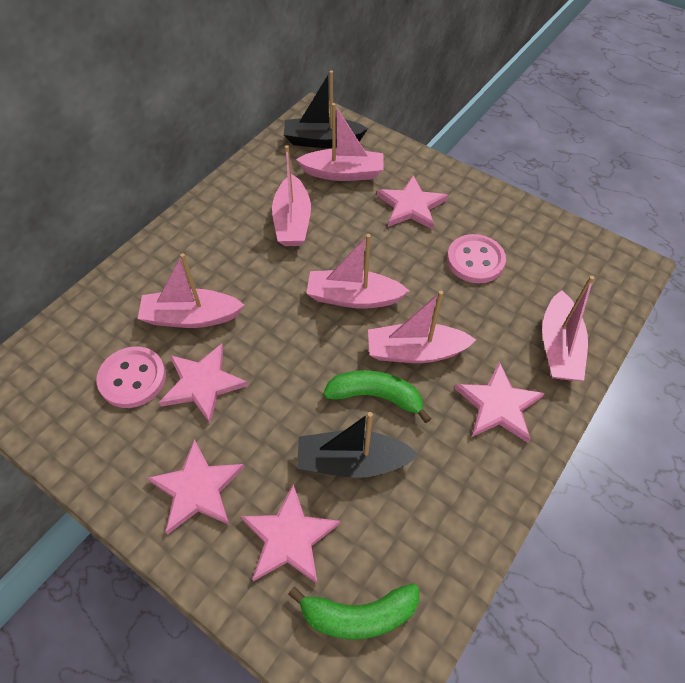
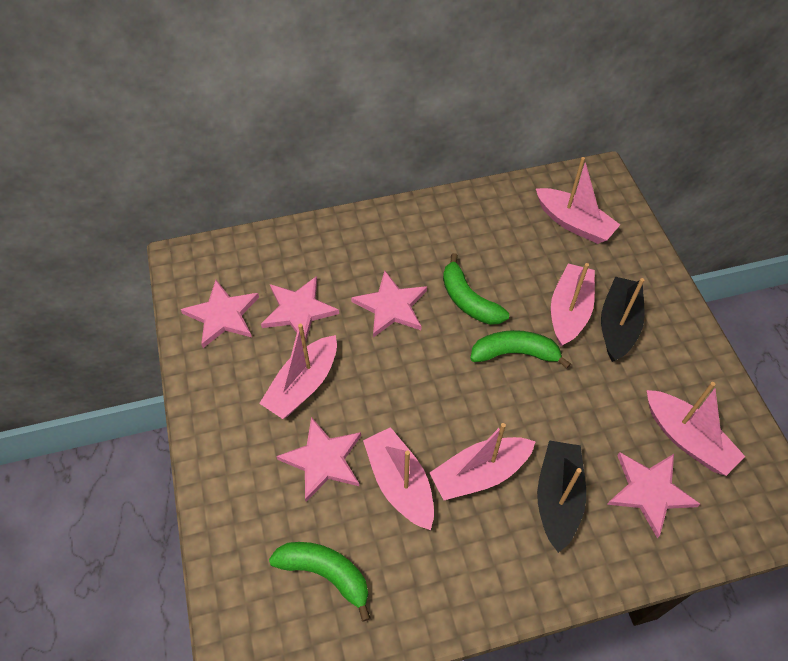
green banana: [288,584,419,640] [323,370,431,423] = 2 -> [269,542,370,621] [443,253,509,325] [470,330,571,368] = 3
pink button: [96,346,166,408] [447,234,506,283] = 2 -> none = 0

